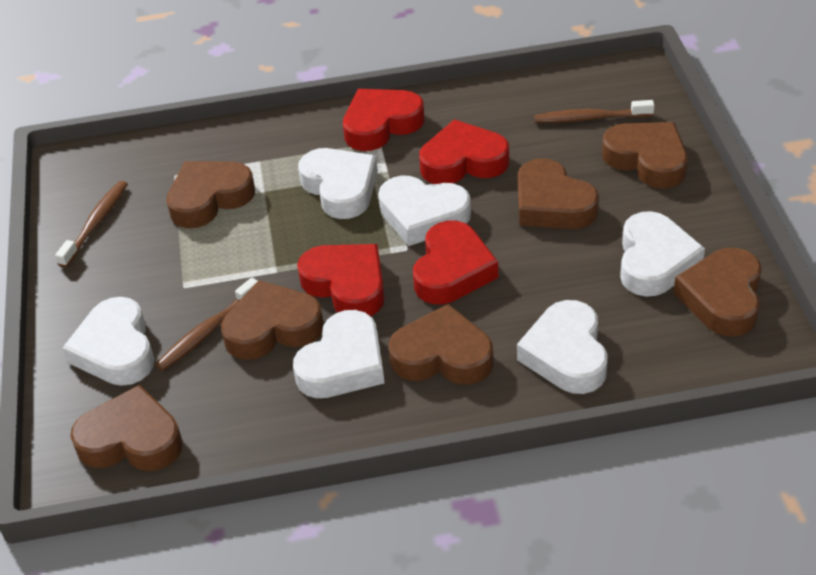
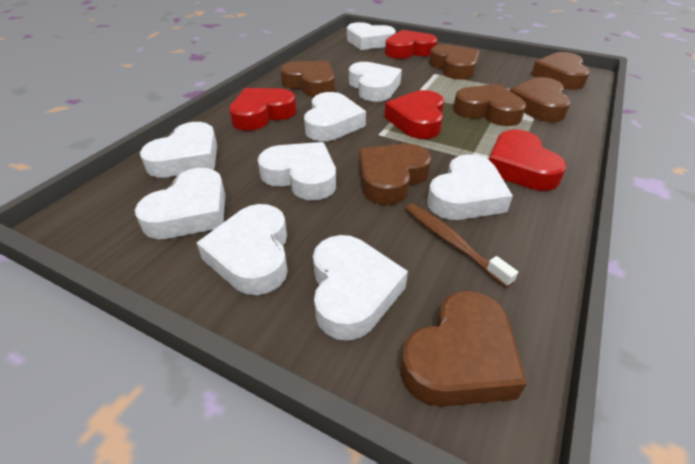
brown toothbrush: [55,181,128,268] [155,277,258,371] [534,100,655,123] = 3 -> [405,204,518,288] = 1
white heart: [63,297,154,386] [293,310,384,398] [298,148,378,219] [378,176,471,246] [517,300,608,394] [620,211,705,297] = 6 -> [135,168,226,239] [140,122,217,178] [197,204,288,295] [258,142,336,200] [304,92,366,141] [313,235,408,341] [347,22,396,50] [349,62,402,102] [427,154,513,220] = 9

